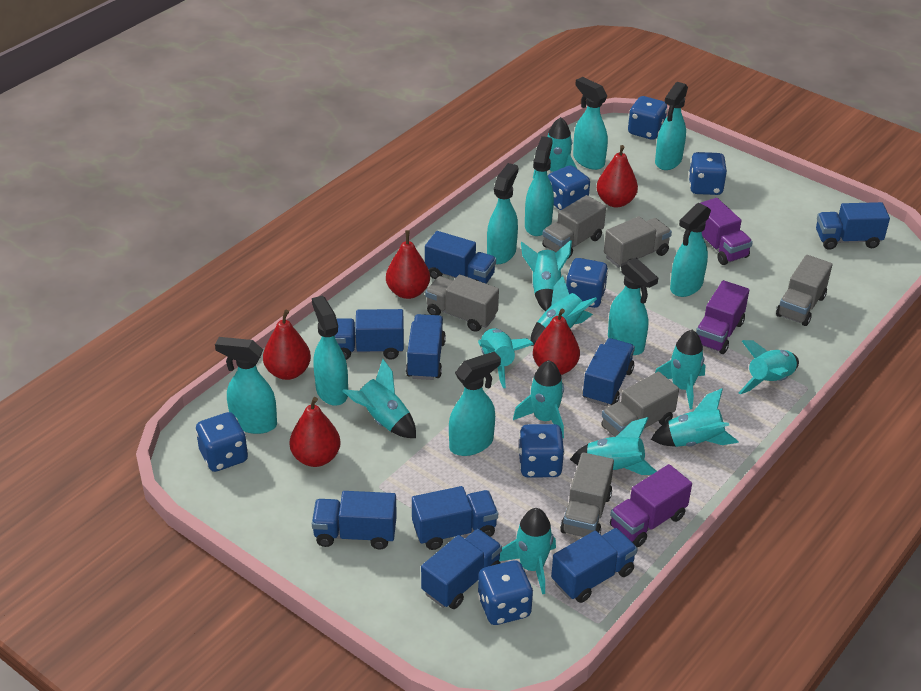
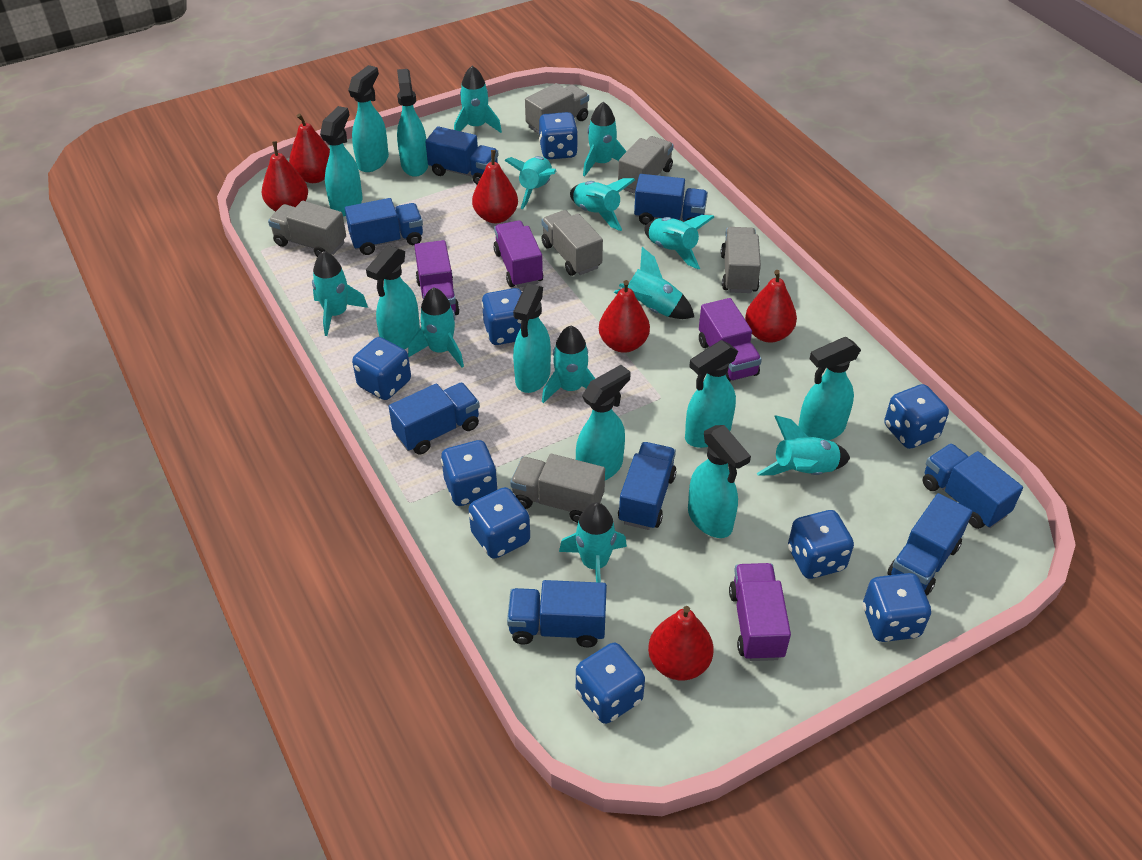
blue dice: [196,412,248,472] [477,560,533,625] [518,424,565,478] [548,165,590,210] [566,258,608,308] [628,96,668,140] [688,152,727,195] = 7 -> [352,337,411,400] [441,440,498,506] [468,487,530,559] [481,288,522,345] [539,112,578,159] [576,643,645,724] [788,510,854,579] [863,573,931,642] [884,384,949,449] = 9
blue truck: [312,491,397,550] [335,309,404,360] [406,314,446,380] [412,486,498,550] [421,529,502,609] [425,231,496,284] [551,528,638,603] [582,338,635,406] [816,202,890,250] = 9 -> [345,198,423,255] [389,383,480,455] [426,126,498,185] [507,580,607,647] [618,442,676,530] [634,174,708,225] [888,493,972,596] [923,443,1023,529] = 8
purple truck: [610,464,692,547] [696,280,749,354] [700,198,753,265] = 3 -> [414,240,460,315] [493,221,543,288] [699,298,762,382] [729,563,791,661] = 4
red pear: [263,310,311,380] [289,397,341,467] [386,230,430,299] [533,308,580,375] [597,145,638,207] = 5 -> [261,141,308,211] [289,113,330,183] [472,150,518,223] [599,280,650,353] [648,606,714,680] [745,270,797,343] = 6

